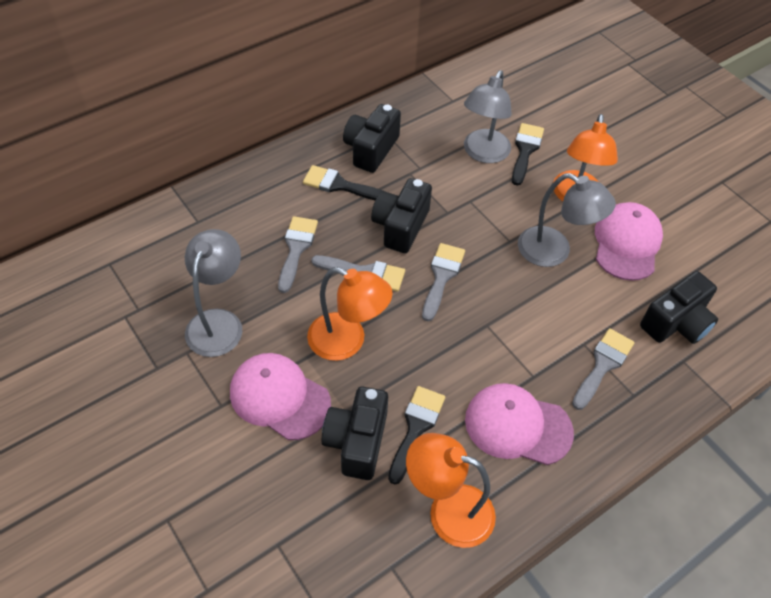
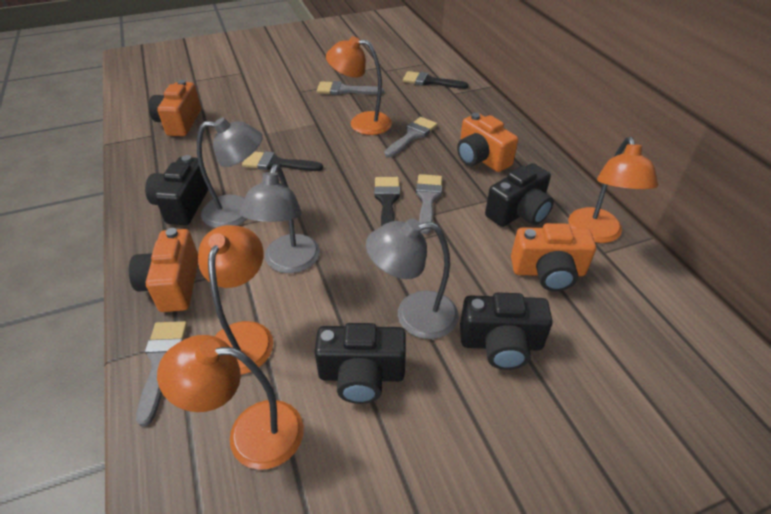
orange camera: none = 0 -> [129,228,198,312] [149,80,201,136] [457,113,518,172] [511,223,596,291] = 4
orange lamp: [307,267,393,361] [406,433,496,548] [553,114,618,201] = 3 -> [157,335,304,470] [198,225,273,375] [326,36,392,135] [569,137,658,243] = 4
pink cap: [230,353,331,440] [465,383,574,465] [595,202,663,281] = 3 -> none = 0

